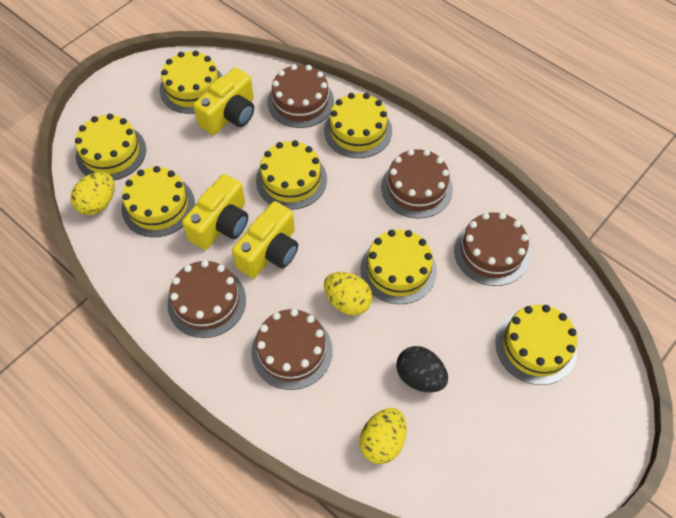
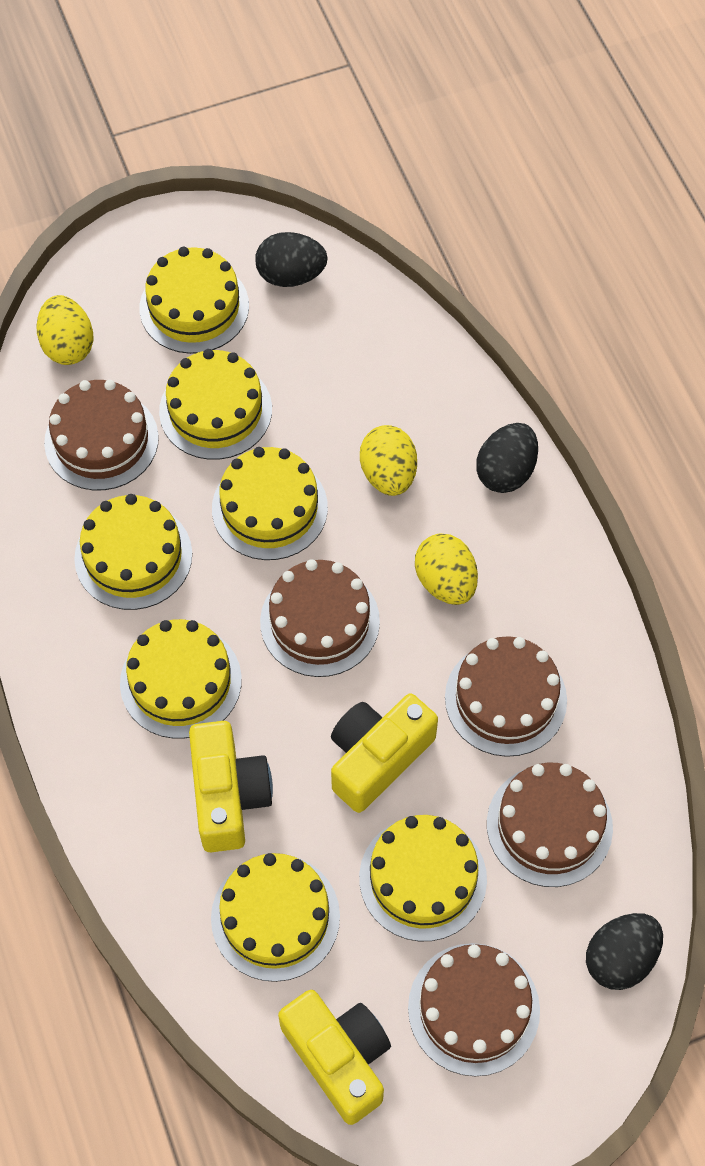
black egg: [396,346,448,392] = 1 -> [255,232,328,287] [476,423,538,493] [586,913,663,990] = 3

